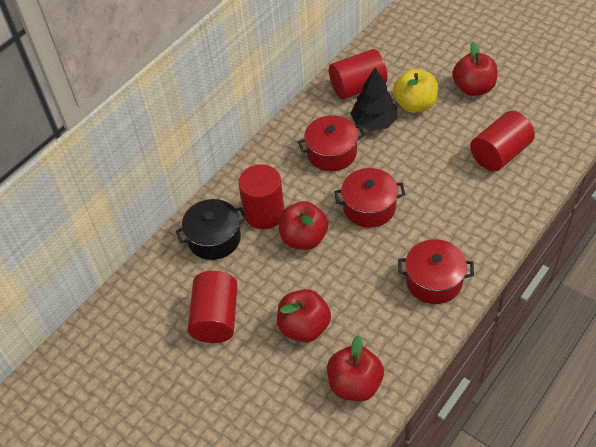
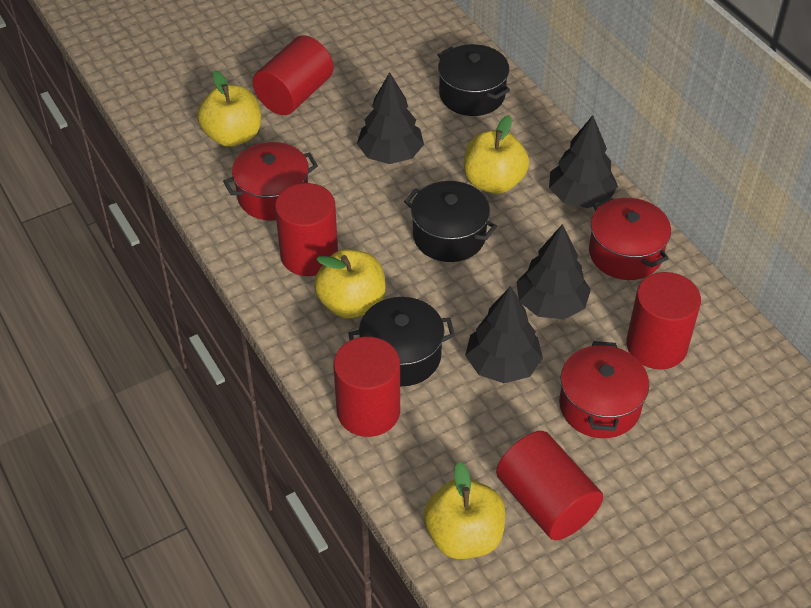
black pot: [175,199,247,260] = 1 -> [348,297,455,386] [404,181,497,262] [438,44,510,116] = 3
black tree: [350,68,398,131] = 1 -> [357,72,424,164] [465,286,543,383] [517,224,591,319] [549,115,618,208] = 4
red apple: [277,289,331,342] [278,201,328,250] [327,335,384,401] [453,41,498,96] = 4 -> none = 0
red cylinder: [188,271,237,343] [238,164,284,229] [329,49,388,99] [470,111,535,172] = 4 -> [253,35,334,115] [275,183,338,276] [333,337,400,437] [496,431,603,540] [626,272,701,369] = 5
yellow apple: [393,69,438,113] = 1 -> [197,70,261,147] [314,249,386,318] [423,462,506,559] [464,115,529,194] = 4

